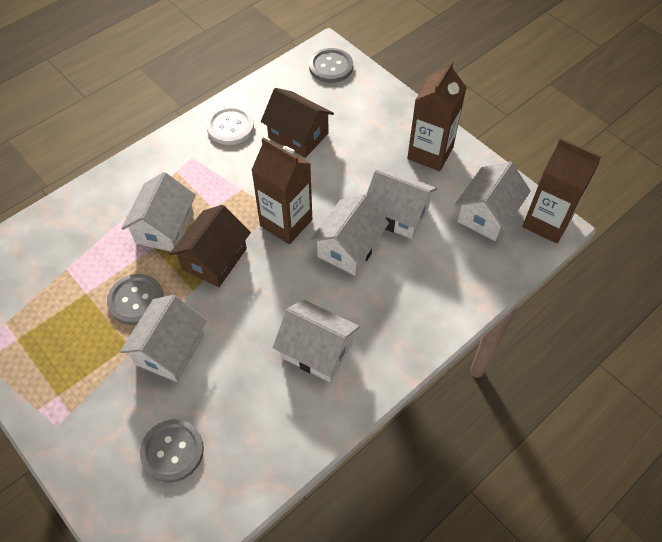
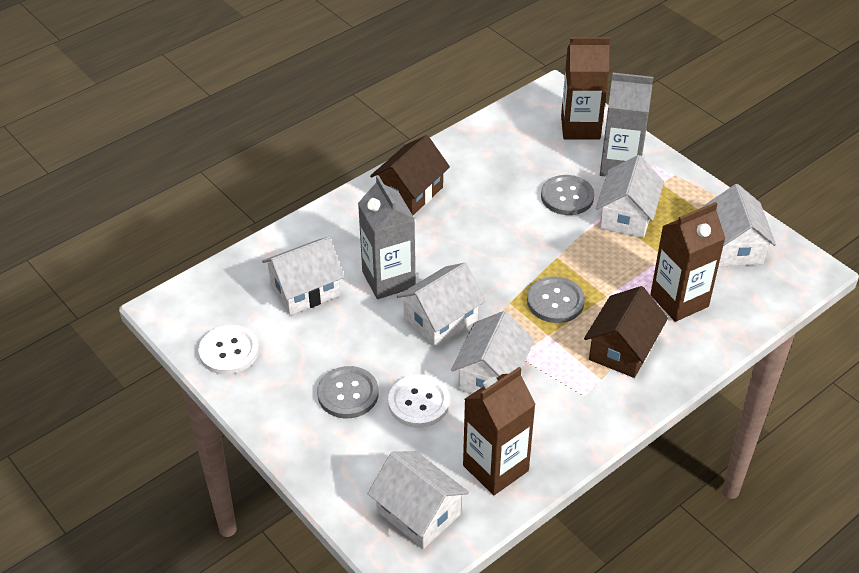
grey carton: none = 0 -> [358,175,416,299] [600,73,654,177] = 2
white button: [206,106,254,145] = 1 -> [198,325,259,375] [388,375,450,428] = 2

